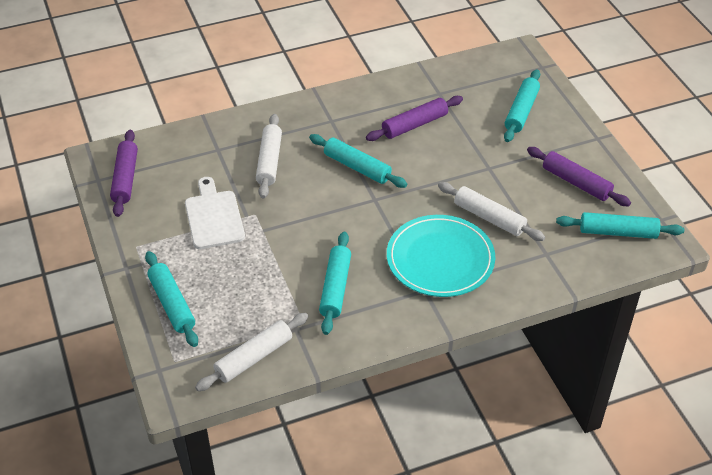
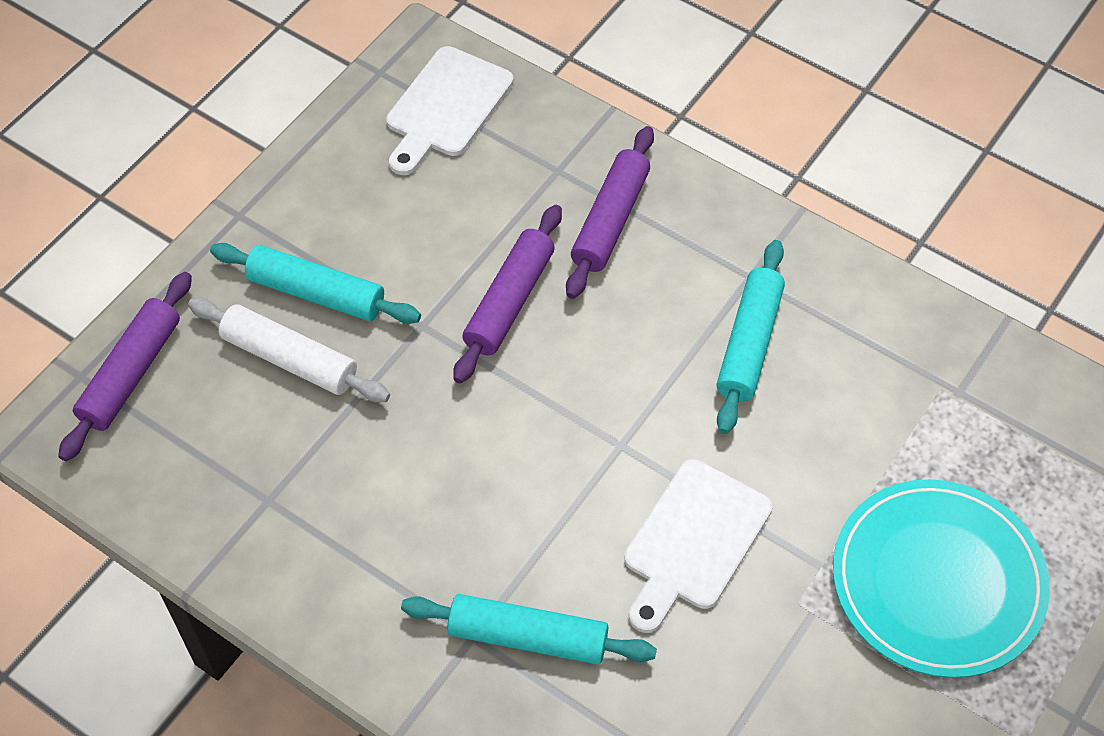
turquoise rolling pin: [145,251,198,347] [309,134,407,188] [319,232,351,335] [504,69,540,142] [556,212,684,239] = 5 -> [210,243,421,324] [401,594,657,664] [716,240,785,434] = 3
white cutting board: [185,177,245,249] = 1 -> [386,46,513,175] [624,459,772,633] = 2
white rolling pin: [195,313,309,391] [256,114,282,198] [438,182,545,241] = 3 -> [188,298,390,402] = 1

